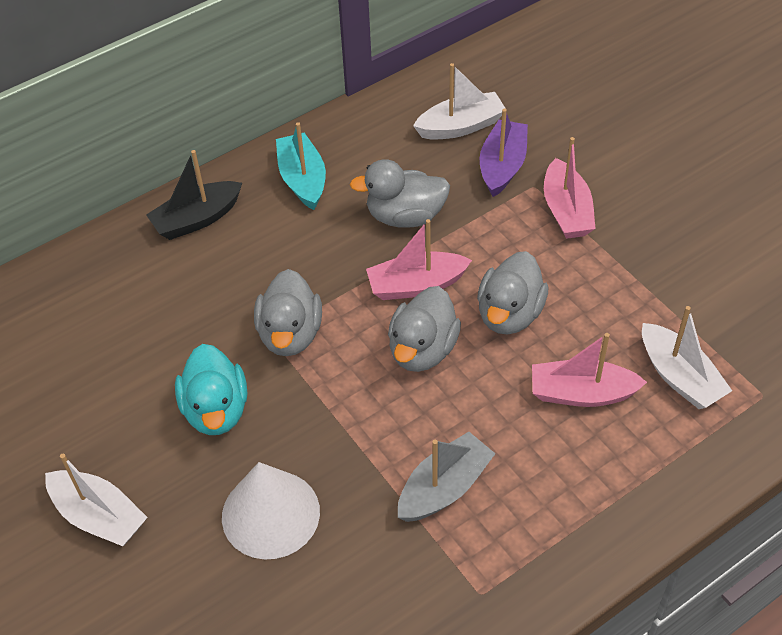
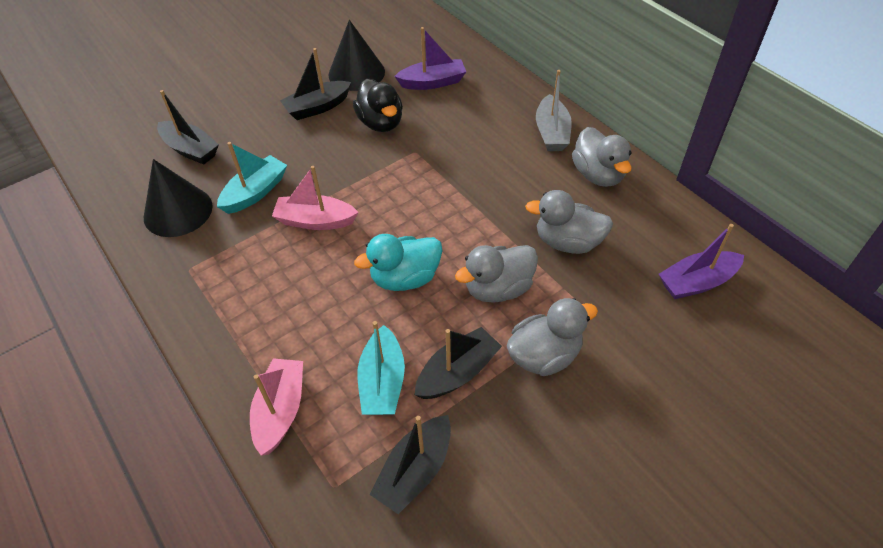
black boat: [146,150,242,240] = 1 -> [157,90,219,164] [280,48,351,120] [370,415,451,514] [415,327,502,399] = 4
black cone: none = 0 -> [144,159,213,237] [328,20,385,91] = 2
black duck: none = 0 -> [353,79,403,132] = 1
pink boat: [366,219,472,300] [532,333,647,407] [544,137,596,239] = 3 -> [250,358,303,456] [272,166,358,230] = 2
purple boat: [479,109,528,197] = 1 -> [394,27,466,90] [659,224,744,299] = 2
turquoise boat: [276,122,326,210] = 1 -> [217,142,287,214] [357,321,405,415] = 2
white boat: [45,454,148,546] [413,63,506,139] [642,306,732,409] = 3 -> none = 0
white cone: [222,462,320,559] = 1 -> none = 0

